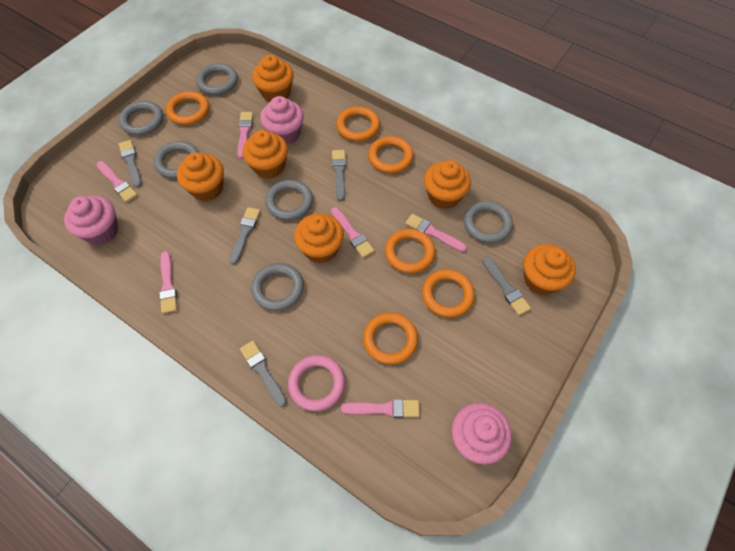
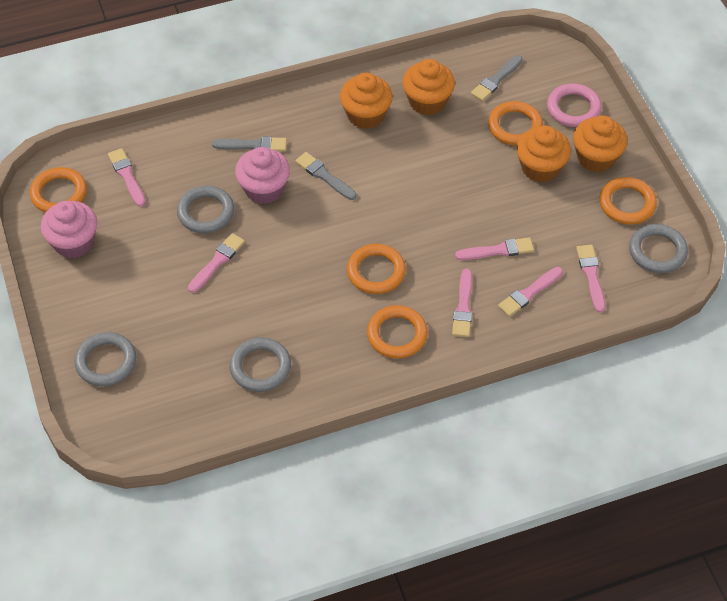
grey brush: [119,140,142,188] [229,207,260,265] [240,340,287,407] [332,150,346,201] [482,256,531,316] = 5 -> [212,136,287,152] [295,152,356,200] [471,55,522,101] = 3
grey ring: [119,101,163,136] [154,141,199,179] [196,63,238,95] [251,263,304,311] [265,180,313,220] [464,201,513,243] = 6 -> [75,332,136,387] [177,186,234,233] [230,337,291,392] [629,224,688,273] = 4
orange cupcake: [177,152,224,201] [243,130,288,179] [252,55,294,102] [294,213,344,263] [424,160,471,209] [524,244,576,295] = 6 -> [340,73,393,129] [403,59,455,115] [516,125,571,182] [573,115,627,172] = 4
orange ring: [166,91,209,125] [336,106,380,142] [363,312,418,365] [368,136,413,174] [385,229,435,273] [422,269,475,318] = 6 -> [30,167,87,213] [347,244,406,294] [367,305,428,358] [488,101,543,145] [599,177,657,224] = 5
pink cupcake: [64,196,118,245] [260,96,304,145] [452,403,512,465] = 3 -> [41,201,97,258] [235,147,290,204] = 2

